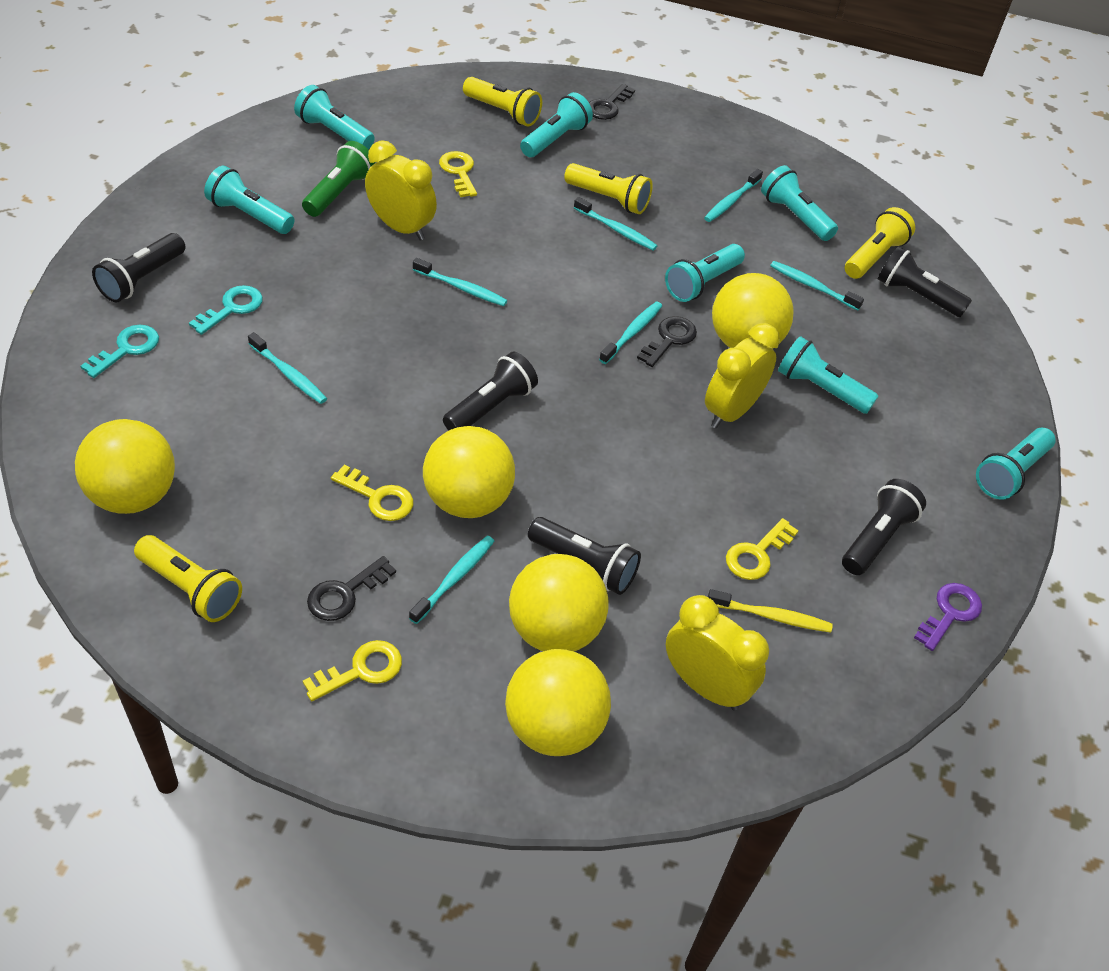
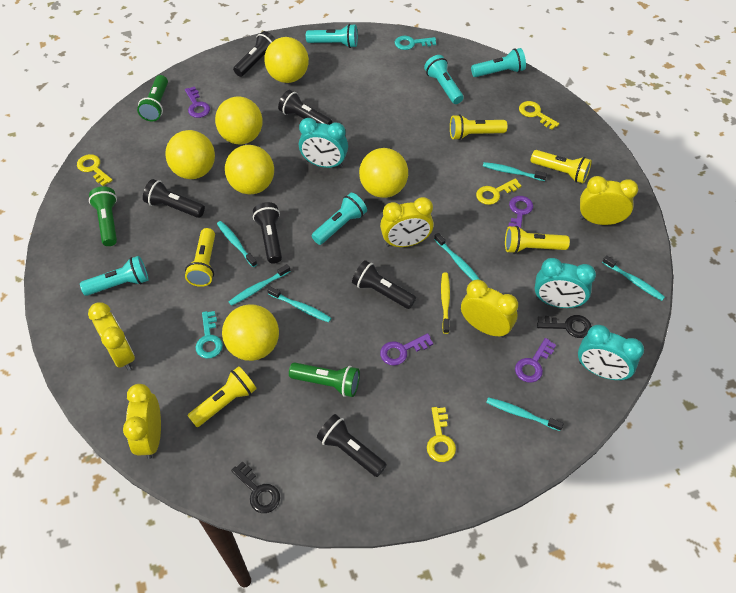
black flashlight: [92,233,186,302] [443,351,538,430] [528,517,641,595] [842,479,926,575] [878,246,972,317] = 5 -> [143,179,205,218] [233,31,276,77] [253,202,282,264] [278,90,332,125] [317,414,387,477] [352,260,416,309] = 6
black key: [307,556,396,621] [589,84,635,120] [637,316,697,367] = 3 -> [231,461,280,513] [537,315,592,338] = 2
green flashlight: [302,141,375,217] = 1 -> [89,187,117,246] [137,75,168,121] [289,363,360,397] = 3
purple key: [914,583,982,651] = 1 -> [185,86,210,118] [380,333,433,366] [508,196,533,228] [515,338,556,383] = 4
turquoise clock: none = 0 -> [299,118,348,168] [534,258,596,308] [578,325,644,381] = 3
turquoise flashlight: [204,166,295,234] [294,85,375,149] [520,92,593,157] [665,244,745,302] [761,165,838,241] [778,336,878,414] [976,428,1056,500] = 7 -> [80,256,148,296] [306,24,358,48] [311,193,367,245] [424,55,463,104] [471,48,526,77] = 5
yellow ball: [75,419,175,514] [423,426,515,518] [505,649,611,756] [509,554,609,651] [712,273,794,349] = 5 -> [165,130,215,179] [215,96,263,145] [222,304,279,361] [225,145,274,195] [264,37,309,83] [359,148,408,198] = 6
yellow clock: [365,140,437,241] [666,595,769,710] [705,323,780,429] = 3 -> [88,302,135,371] [123,384,161,459] [380,197,434,247] [461,280,518,338] [580,176,638,225] = 5
yellow flashlight: [134,535,242,622] [463,77,542,127] [564,163,653,214] [845,207,915,279] = 4 -> [185,228,215,287] [188,366,257,427] [450,114,507,140] [505,226,570,254] [531,150,592,184] = 5

